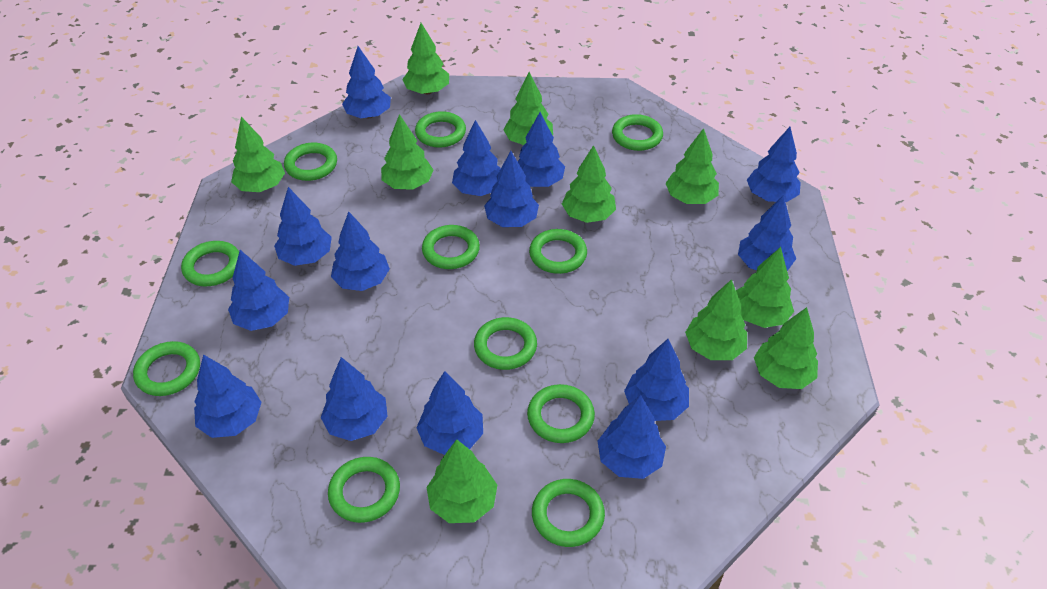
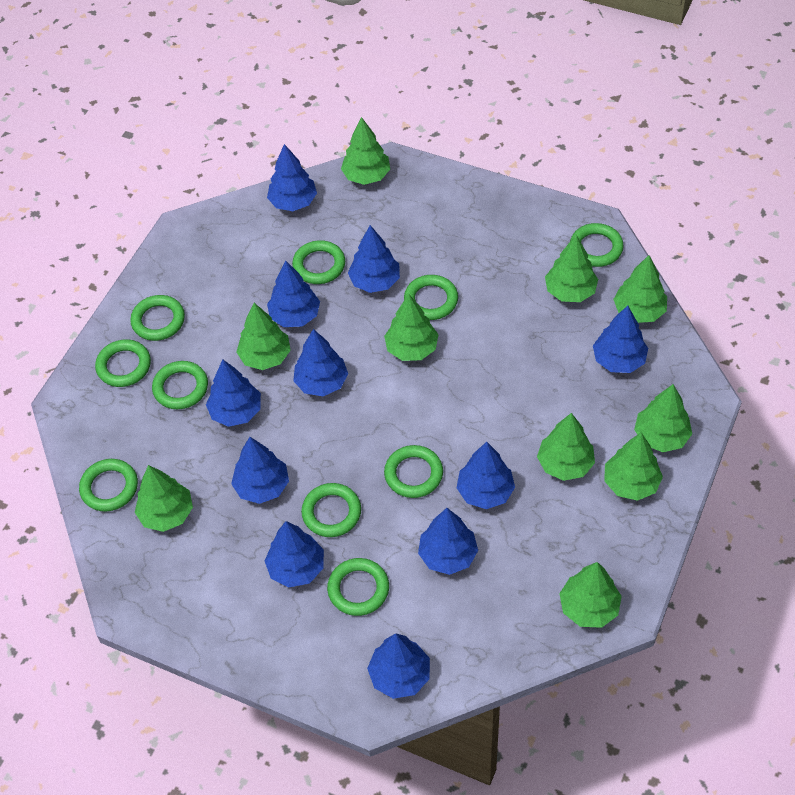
blue tree: [194,354,262,438] [228,250,289,331] [274,187,332,266] [320,357,388,441] [331,211,390,291] [342,46,391,118] [416,371,483,455] [452,120,501,196] [484,151,539,227] [517,112,565,187] [597,395,666,479] [624,339,689,421] [738,195,796,271] [747,127,801,202] = 14 -> [206,359,261,427] [231,437,289,504] [265,521,324,587] [267,144,317,211] [267,260,320,327] [293,329,348,396] [348,225,400,293] [367,633,430,699] [418,508,478,575] [457,442,515,509] [593,306,648,373] = 11
green ring: [133,341,200,396] [181,241,239,286] [284,143,337,181] [328,457,400,523] [415,111,466,148] [422,225,480,269] [474,317,537,370] [527,384,595,443] [529,229,587,274] [532,479,605,547] [612,114,663,151] = 11 -> [79,459,138,512] [95,339,151,387] [130,295,185,341] [152,361,208,409] [292,240,345,284] [301,483,361,537] [327,558,389,616] [384,445,443,498] [404,275,458,320] [570,223,624,267] = 10

